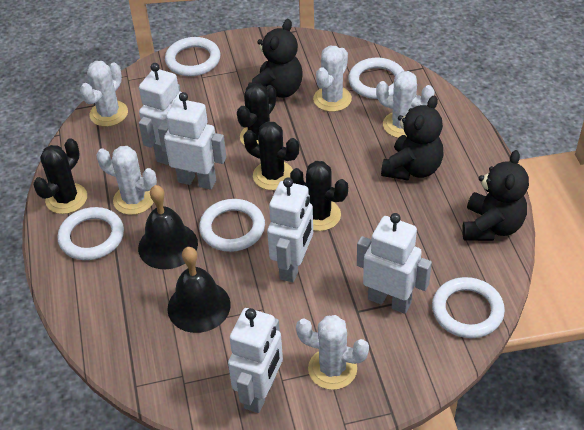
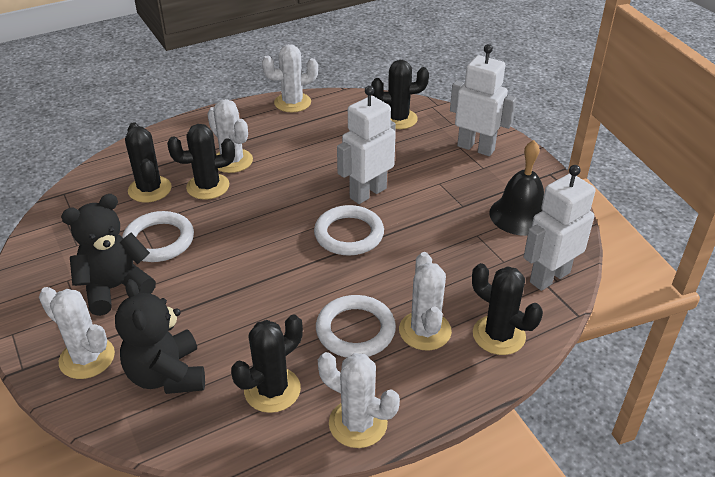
black bell: [138,185,198,269] [168,247,231,333] = 2 -> [489,140,544,236] = 1
black cactus: [33,138,87,214] [237,83,276,146] [243,121,299,190] [290,161,348,231] = 4 -> [125,122,172,202] [167,124,235,200] [231,314,303,413] [371,60,429,129] [472,263,543,355] = 5
black teddy bear: [248,19,302,98] [381,96,443,181] [462,150,529,241] = 3 -> [61,194,156,316] [115,279,205,394] = 2
white ring: [58,207,124,260] [165,37,220,76] [199,199,265,252] [348,58,404,99] [432,277,505,338] = 5 -> [122,211,194,262] [314,205,384,256] [316,295,396,358] = 3
white robot: [139,63,182,165] [158,92,226,190] [228,308,283,413] [267,177,313,282] [357,213,432,314] = 5 -> [337,86,396,204] [450,44,516,156] [524,165,595,291] = 3

